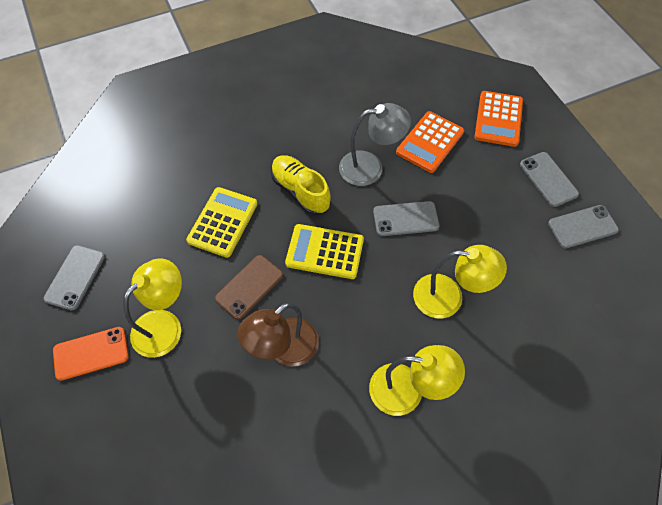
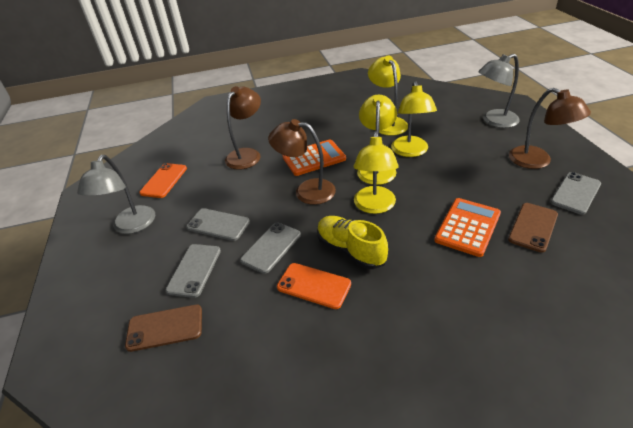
brown lamp: [237,303,319,367] = 1 -> [225,86,261,170] [268,119,336,205] [509,88,591,169] = 3
brown phone: [215,255,283,319] = 1 -> [125,305,202,352] [508,203,558,253] = 2
grey lamp: [339,103,411,186] = 1 -> [77,155,155,234] [478,54,520,128] = 2
orange phone: [53,327,129,381] = 1 -> [139,163,187,198] [277,263,351,309] = 2
yellow calculator: [186,187,258,258] [285,224,364,279] = 2 -> none = 0
yellow lamp: [123,258,182,358] [369,345,465,416] [413,245,507,319] = 3 -> [354,131,399,214] [357,95,397,185] [368,56,408,136] [391,81,437,157] = 4

